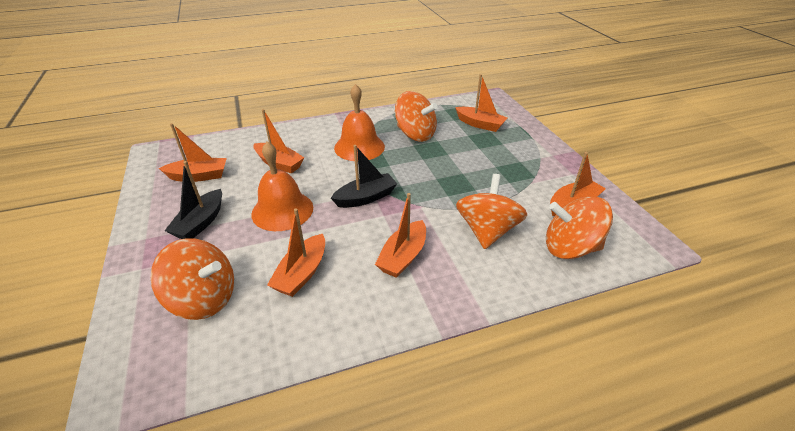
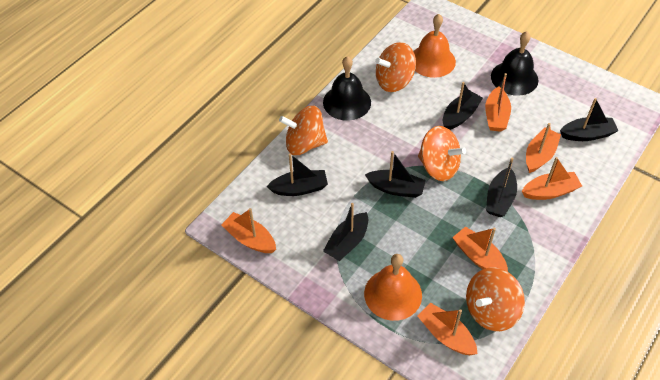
black bell: none = 0 -> [323,56,371,121] [491,31,539,96] = 2
black boat: [165,161,222,239] [331,145,398,208] = 2 -> [267,154,328,196] [323,203,368,261] [365,151,426,198] [443,82,483,130] [486,157,517,217] [560,98,618,141] = 6

